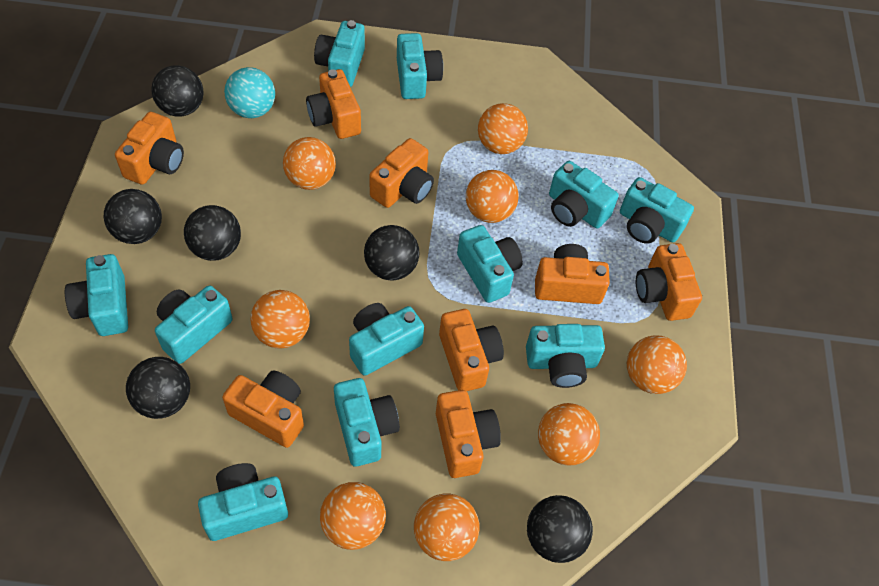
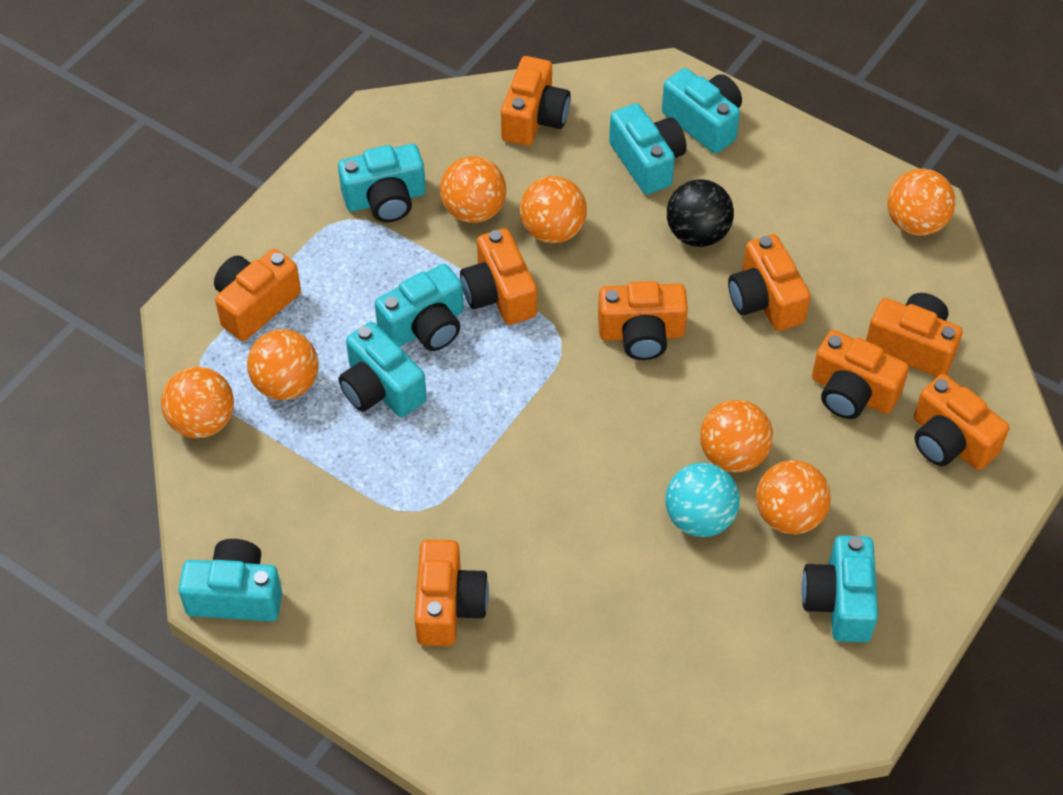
black ball: [104,189,162,244] [126,357,190,419] [151,65,204,117] [184,205,241,261] [364,225,419,281] [527,495,593,563] = 6 -> [667,179,734,247] = 1
orange ball: [250,290,310,348] [283,137,336,190] [320,482,386,550] [414,494,479,561] [466,170,518,223] [478,103,528,154] [538,403,600,465] [627,335,687,394] = 8 -> [161,367,234,438] [247,329,318,400] [440,156,506,223] [520,176,587,243] [700,400,773,472] [756,460,831,534] [887,169,955,236] = 7
orange camera: [115,112,184,185] [222,370,304,448] [306,69,361,139] [370,138,434,208] [436,390,501,478] [439,309,504,391] [535,244,610,304] [636,243,702,321] = 8 -> [214,249,301,341] [414,539,489,646] [460,228,537,325] [501,56,571,146] [598,281,688,360] [728,234,811,331] [812,330,909,419] [866,293,963,377] [914,374,1009,470] = 9
turquoise camera: [65,254,128,336] [155,286,233,364] [198,463,288,541] [314,20,365,87] [334,378,400,467] [349,303,424,376] [397,33,443,99] [457,225,523,303] [526,324,605,388] [549,161,619,229] [620,177,694,244] = 11 -> [179,539,282,621] [338,144,426,222] [339,322,427,417] [375,264,464,351] [609,103,687,195] [662,68,742,154] [801,535,878,642] = 7

